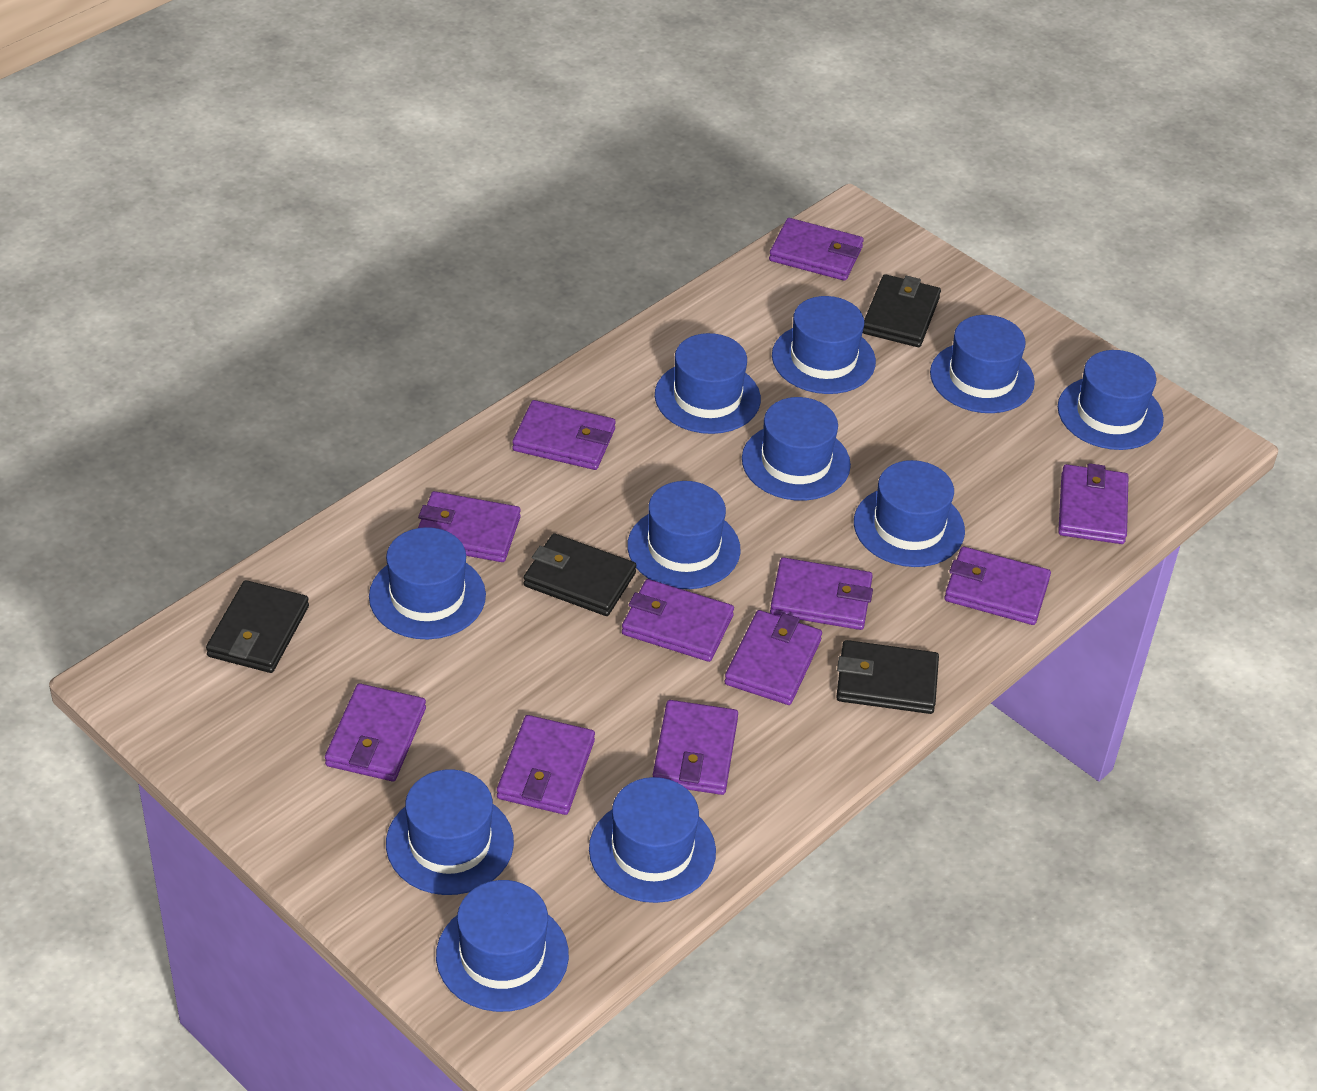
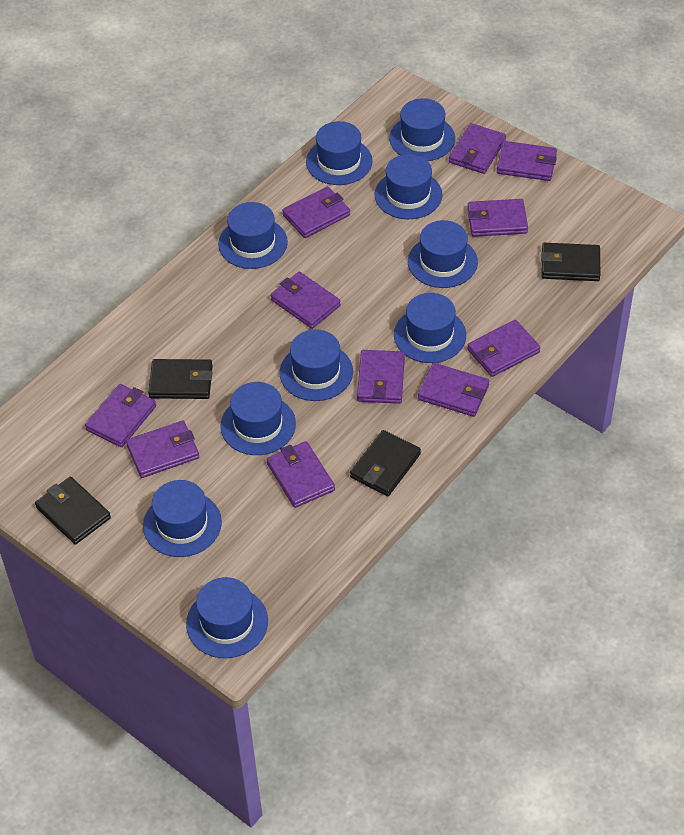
blue hat: [369,527,486,639] [386,769,514,895] [436,880,569,1012] [589,777,716,903] [627,481,740,589] [655,333,761,434] [742,397,851,501] [772,296,876,394] [854,460,965,567] [930,315,1035,413] [1058,350,1164,450] = 11 -> [143,480,222,557] [186,577,268,658] [218,202,288,269] [220,382,296,455] [279,329,353,401] [306,121,373,185] [375,154,443,219] [389,98,455,161] [394,293,466,363] [408,220,478,288] = 10

